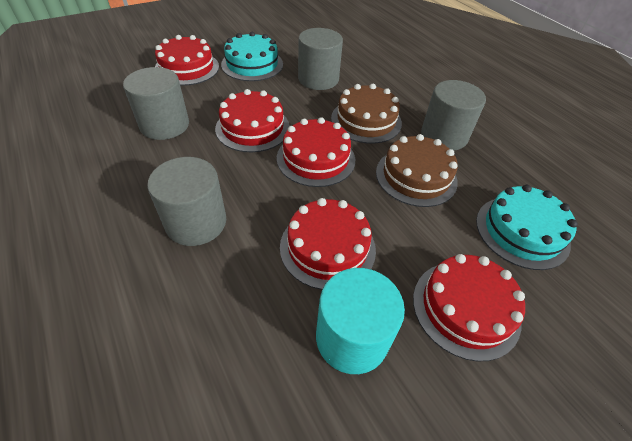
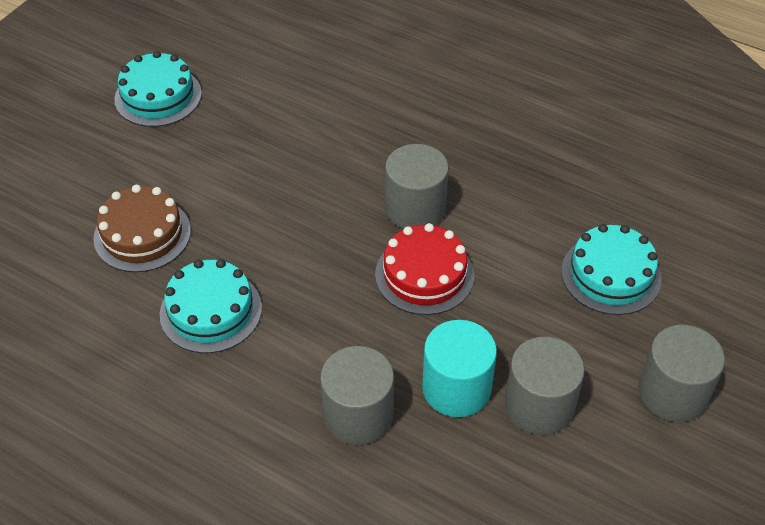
brown cake: [331,84,402,144] [376,134,458,207] = 2 -> [93,185,191,272] = 1
red cake: [155,35,219,86] [215,89,290,152] [277,117,355,187] [280,198,376,290] [413,254,525,362] = 5 -> [375,223,474,315] = 1
turquoise cake: [221,32,283,81] [476,185,578,270] = 2 -> [114,51,202,127] [160,259,262,353] [561,224,662,315] = 3

